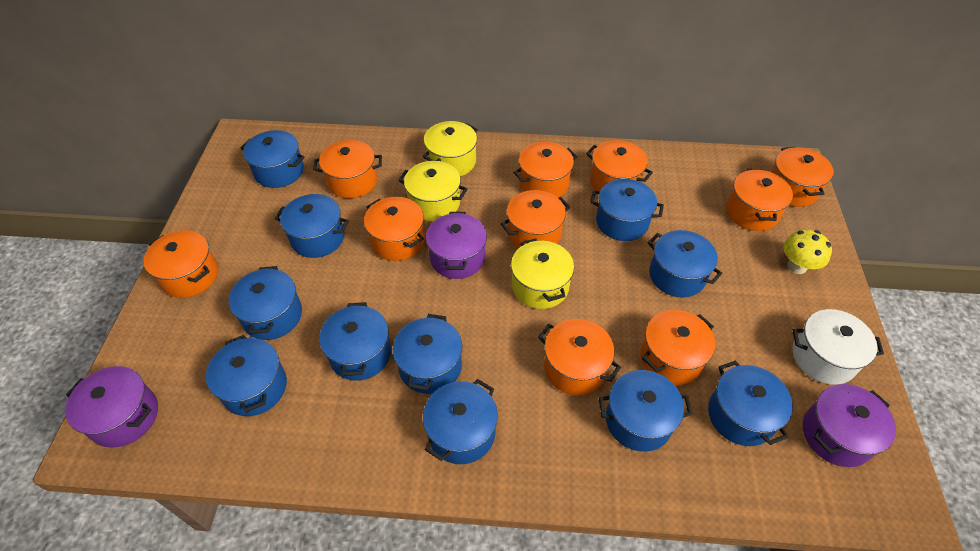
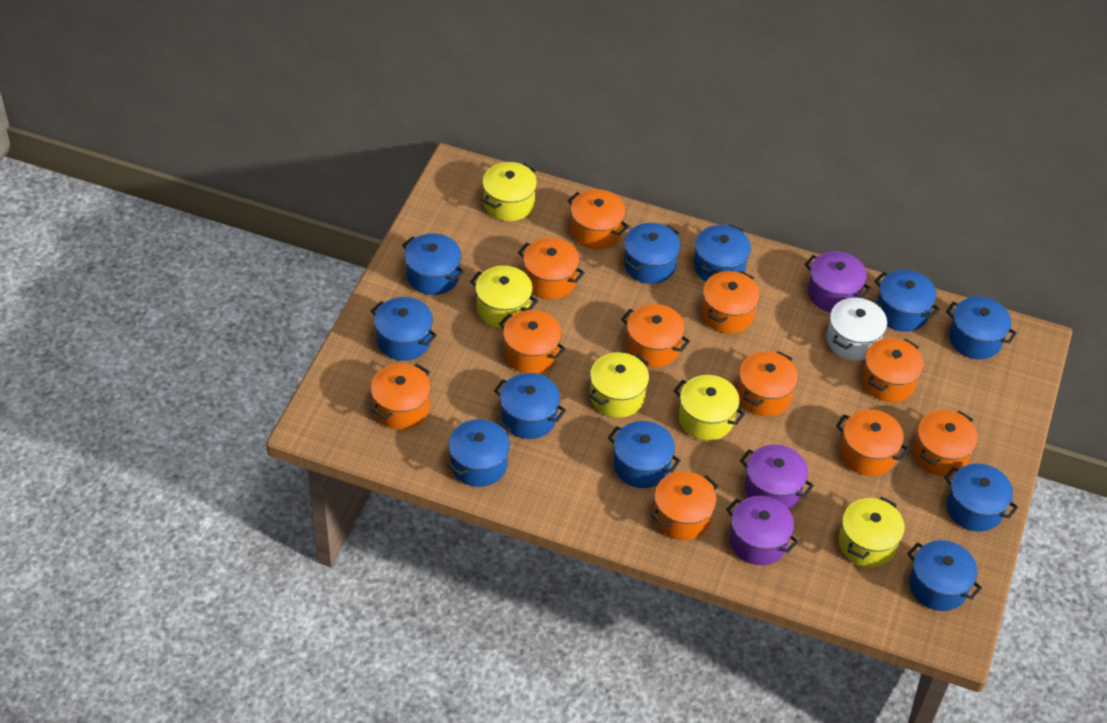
orange pot: [143,230,218,298] [313,140,382,199] [364,197,425,261] [501,190,570,249] [513,142,578,198] [538,319,621,395] [586,140,653,191] [640,310,715,385] [726,169,793,231] [771,147,834,207] = 10 -> [371,363,431,430] [499,310,566,374] [518,238,585,299] [567,189,629,249] [621,304,690,368] [651,471,718,540] [701,271,760,334] [737,351,798,416] [836,409,909,476] [862,338,924,402] [913,410,978,476] = 11
yellow mushroom: [783,229,832,274] = 1 -> none = 0
yellow pot: [398,161,468,221] [422,121,478,177] [511,239,574,309] = 3 -> [470,266,538,328] [482,162,537,221] [589,352,649,418] [673,375,745,441] [839,497,905,568] = 5

